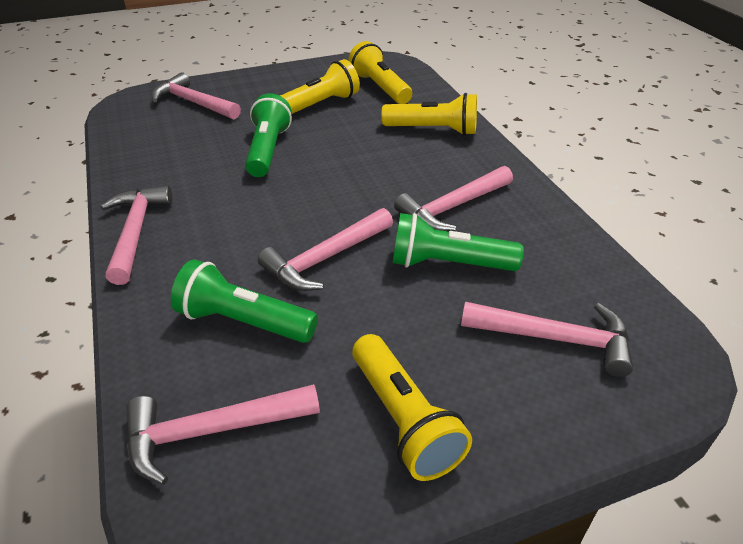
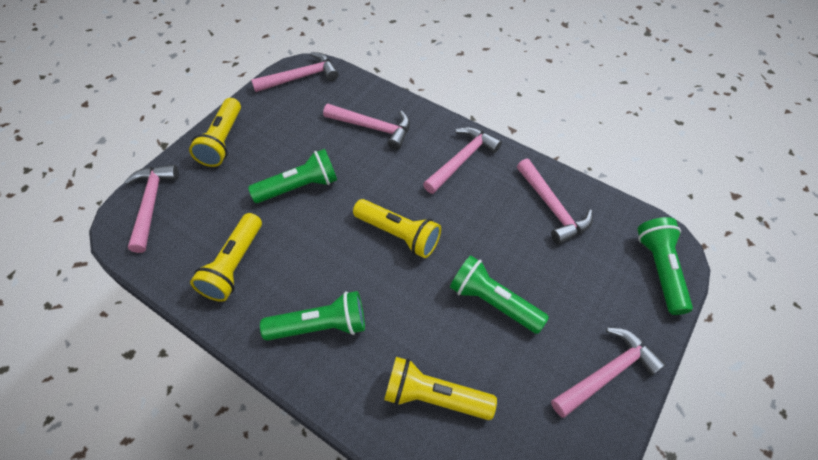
green flashlight: [171,259,318,343] [245,93,292,177] [392,213,524,271] = 3 -> [248,149,337,203] [260,291,365,341] [450,255,549,334] [637,217,693,315] = 4

